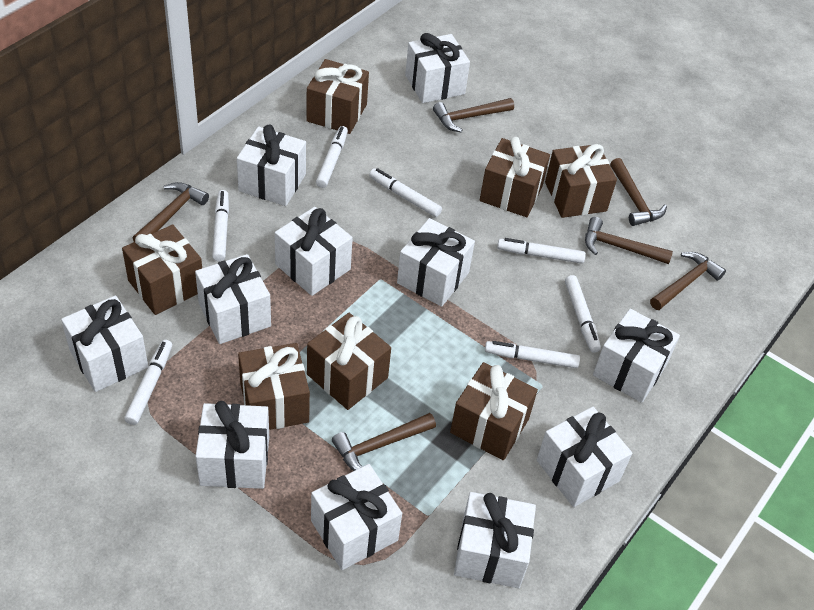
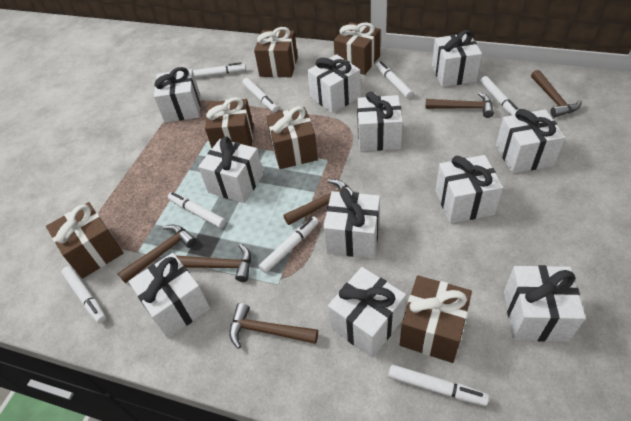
brown gift: [122,225,202,315] [238,343,310,430] [306,59,369,134] [307,313,391,410] [450,362,538,460] [480,137,550,217] [545,144,617,218] = 7 -> [46,202,123,279] [205,97,253,148] [254,27,298,77] [266,106,318,169] [334,22,381,75] [400,275,472,363] = 6
white marker: [124,340,172,425] [212,190,229,261] [316,126,348,188] [369,168,442,217] [485,341,580,368] [497,238,586,264] [565,275,601,353] = 7 -> [61,266,106,323] [168,192,226,228] [193,62,246,78] [242,78,278,112] [259,216,319,273] [376,61,413,99] [388,365,489,406] [480,76,518,115] = 8

